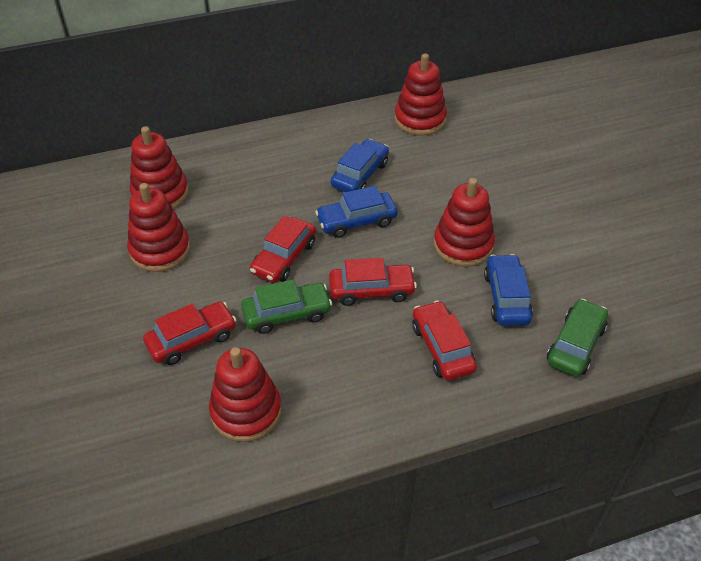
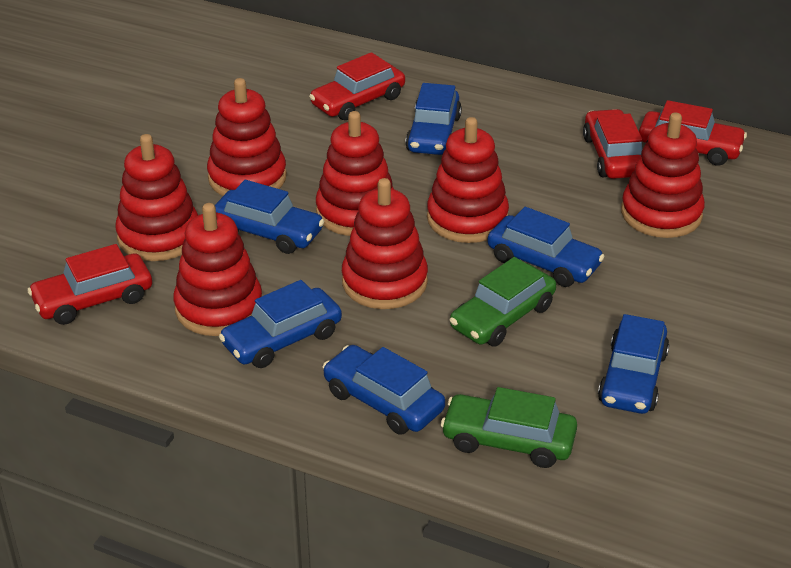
blue car: [315,186,397,238] [331,139,389,192] [484,254,533,326] = 3 -> [214,180,324,254] [219,280,342,368] [323,345,445,435] [405,83,462,155] [487,207,605,287] [598,314,669,414] = 6
red stacking toy: [127,183,190,272] [129,126,189,209] [209,347,282,442] [395,53,447,136] [434,178,495,267] = 5 -> [115,134,198,261] [173,203,262,336] [207,78,287,196] [316,111,394,236] [342,178,428,309] [427,117,509,243] [621,113,705,238] = 7

